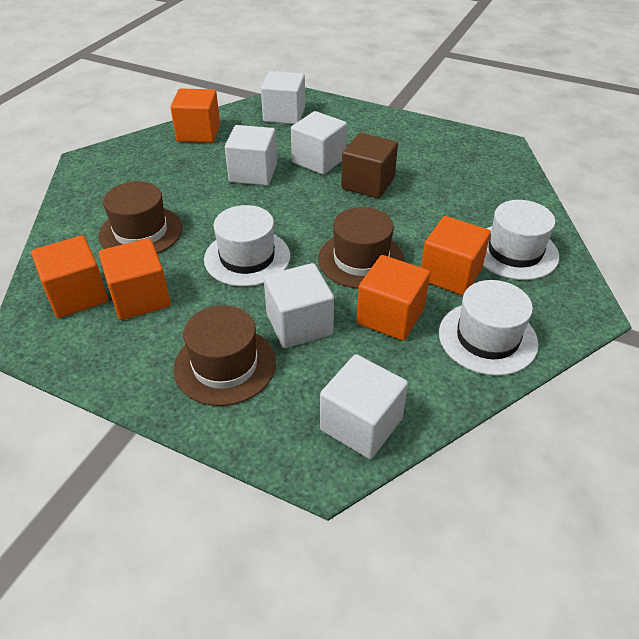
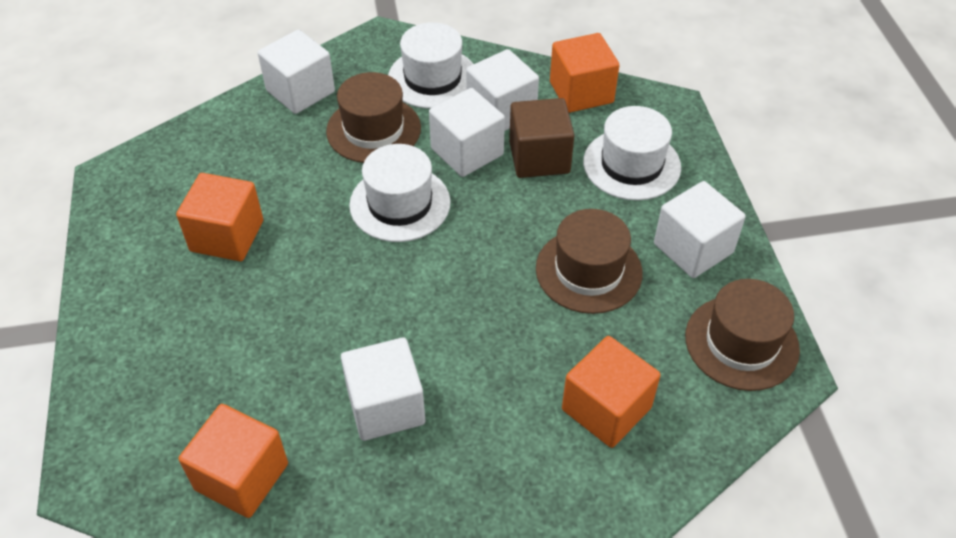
orange cube: [31,235,108,318] [99,238,171,320] [170,88,220,143] [357,255,430,341] [421,216,491,295] = 5 -> [176,173,263,261] [179,404,288,518] [550,33,619,113] [562,336,661,448] = 4

